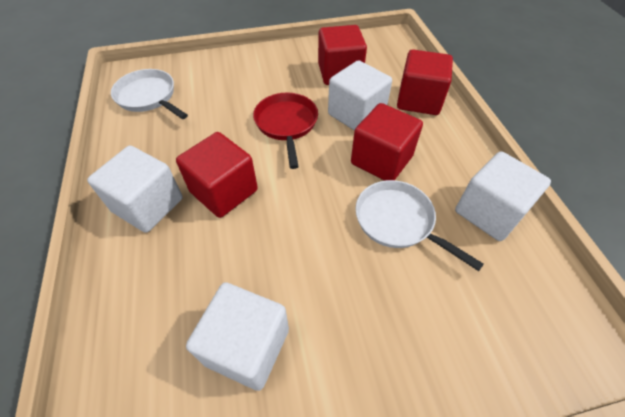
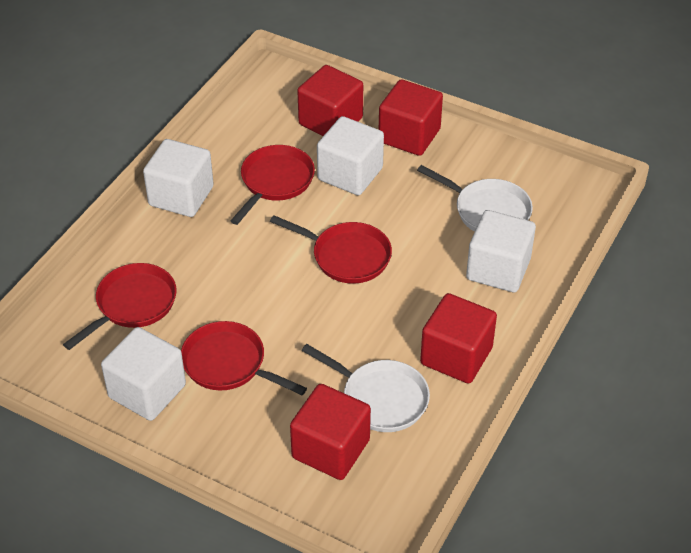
red pan: [253,93,318,169] = 1 -> [63,263,176,350] [181,321,307,395] [231,145,315,225] [270,215,392,284] = 4

